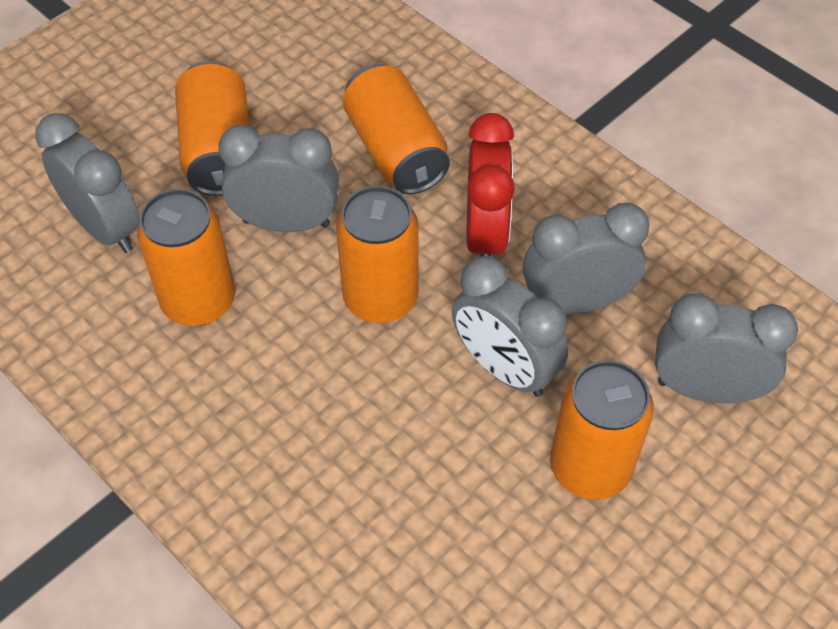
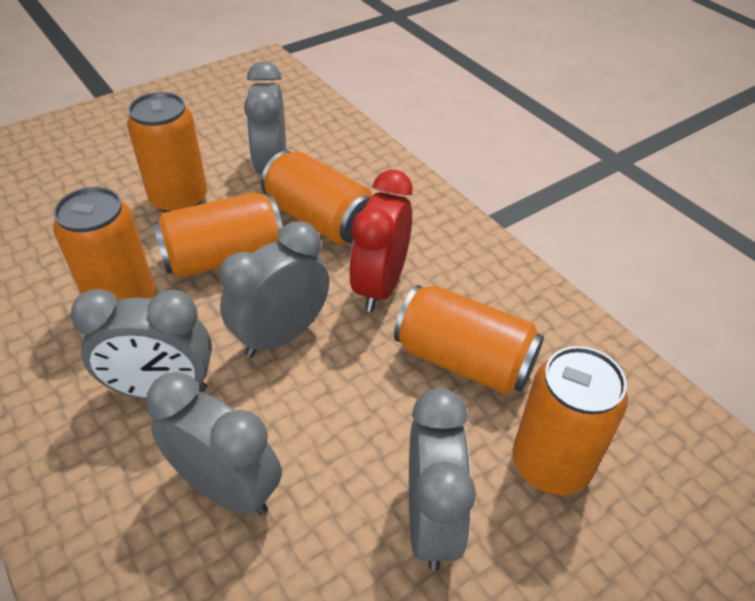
orange can: [137,189,235,326] [175,61,250,196] [336,186,419,323] [343,64,450,194] [550,360,654,500] = 5 -> [53,187,155,300] [127,92,207,212] [153,192,283,278] [261,151,373,245] [394,285,544,394] [513,346,628,495] = 6

